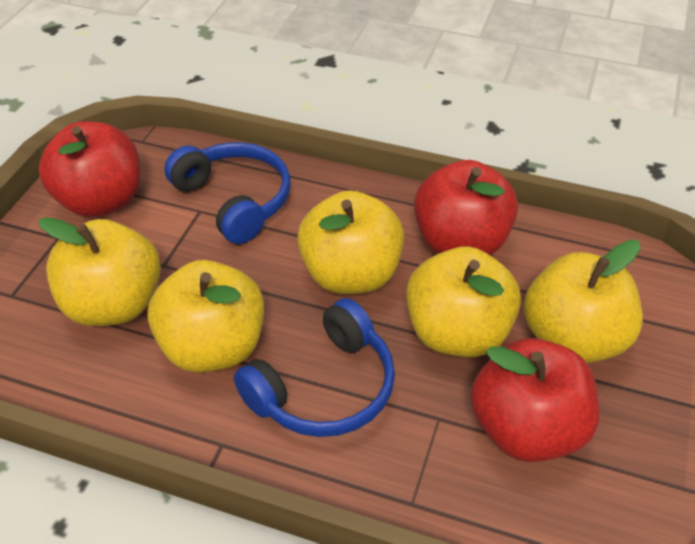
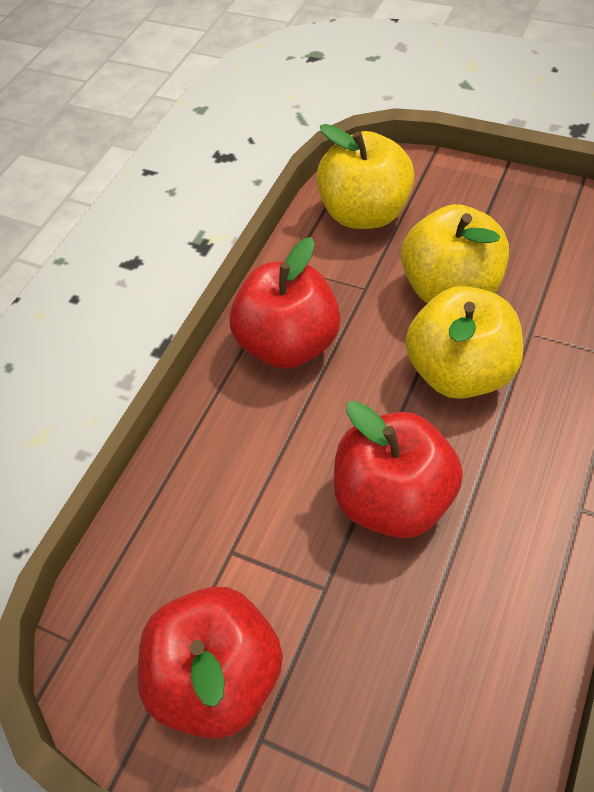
blue headphones: [164,142,290,244] [234,298,395,437] = 2 -> none = 0
yellow apple: [38,217,161,326] [148,260,264,373] [297,190,404,294] [406,246,521,357] [523,240,643,363] = 5 -> [316,124,415,229] [401,204,509,303] [405,286,523,399] = 3

